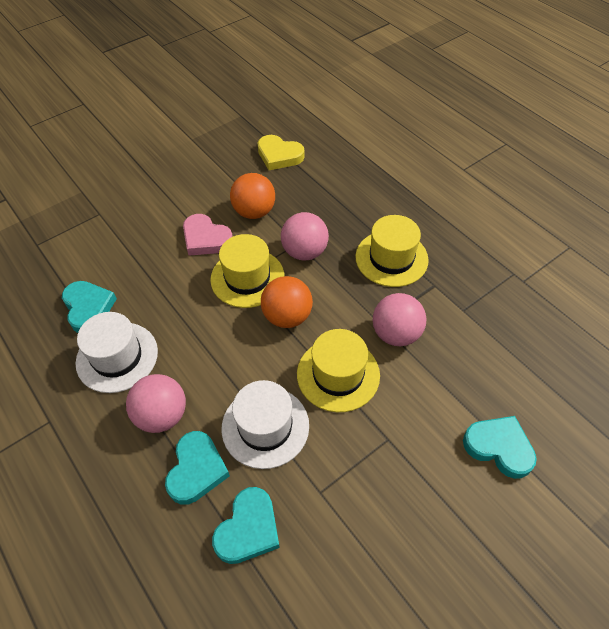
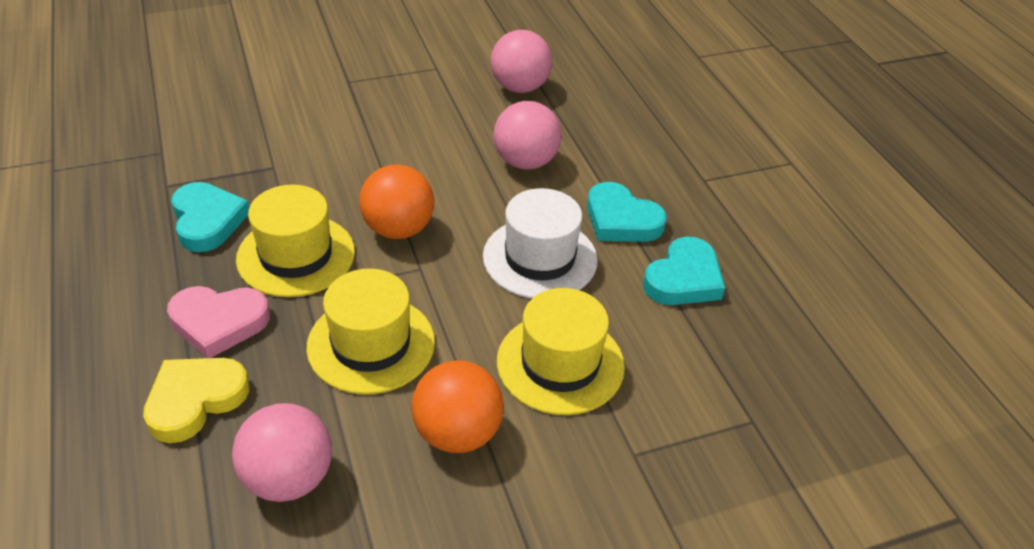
turquoise heart: [62,281,117,333] [165,431,230,505] [212,487,280,564] [463,416,537,479] = 4 -> [171,182,249,252] [587,182,667,242] [643,236,725,305] = 3
white hat: [76,312,158,393] [222,380,309,469] = 2 -> [483,188,598,299] = 1

